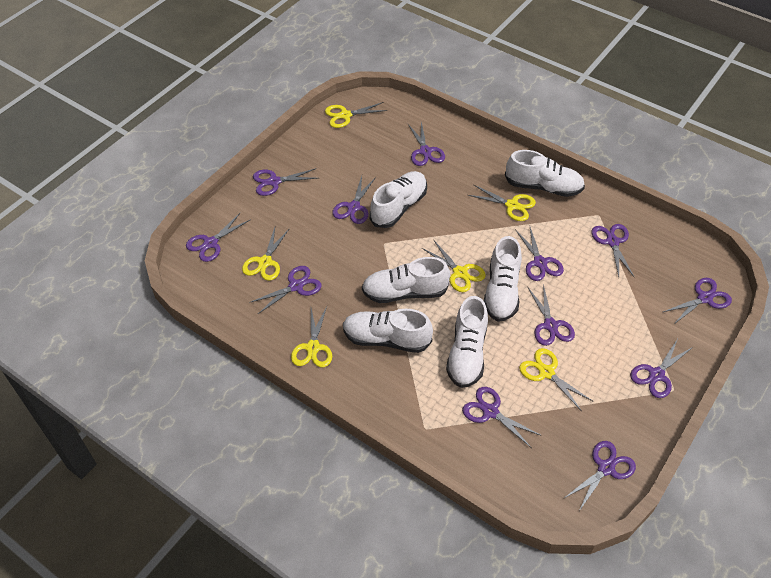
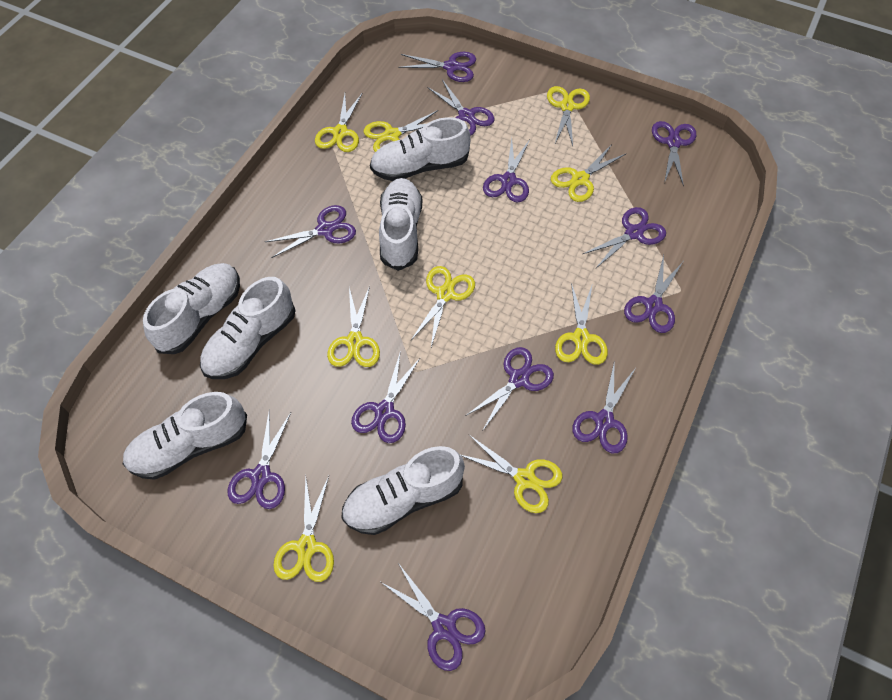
yellow scissors: [242,228,290,281] [291,306,332,367] [325,102,387,128] [422,239,486,292] [468,184,536,221] [519,348,593,410] = 6 -> [273,475,334,582] [315,94,362,152] [327,286,380,367] [363,110,438,152] [411,266,475,347] [461,435,562,513] [547,86,590,146] [551,144,627,202] [555,283,608,365] = 9

